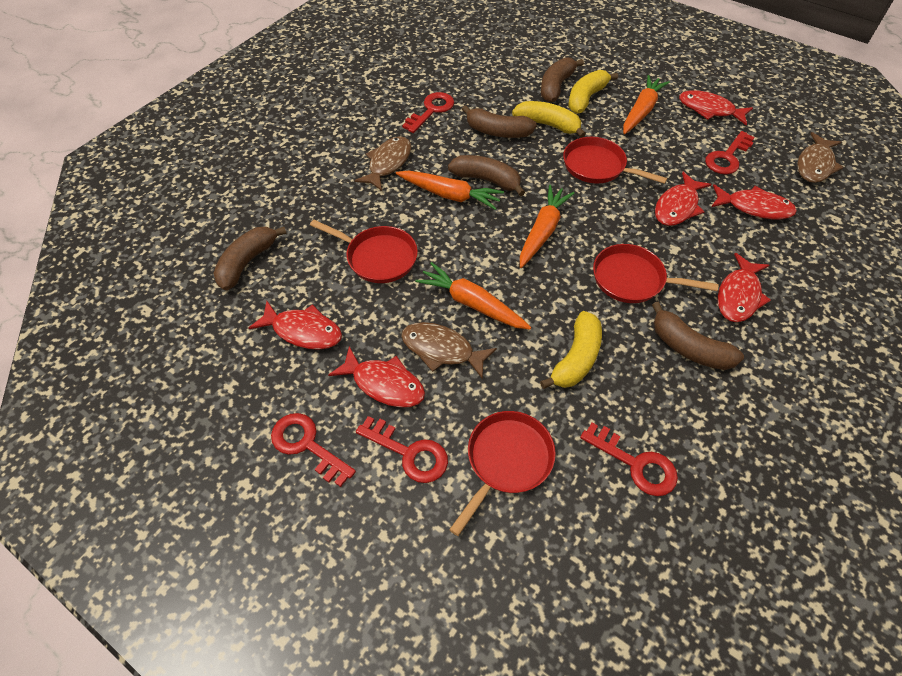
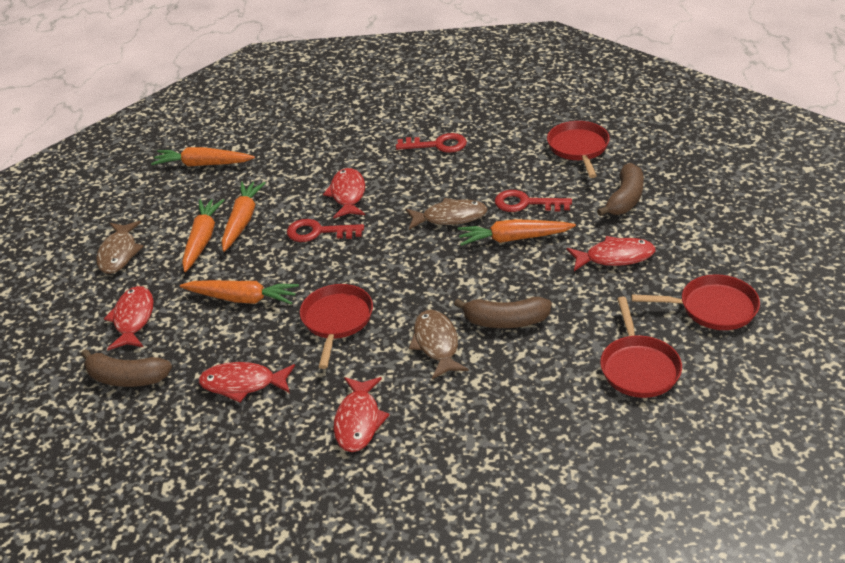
brown banana: [213,226,287,291] [448,155,525,196] [462,105,537,138] [541,57,584,103] [652,301,744,370] = 5 -> [81,349,172,387] [454,297,552,328] [597,163,644,216] = 3
orange carrot: [396,170,504,210] [415,262,531,330] [520,185,575,268] [623,75,670,134] = 4 -> [151,147,255,166] [180,280,299,305] [182,199,224,272] [222,182,266,252] [458,219,576,246] = 5
red fish: [248,301,342,350] [328,346,425,407] [655,172,712,226] [679,90,753,125] [711,184,797,219] [718,253,771,322] = 6 -> [104,286,154,350] [198,362,295,403] [323,168,365,219] [333,377,390,452] [566,236,656,271] = 5
red key: [271,413,356,487] [356,416,448,483] [402,92,454,133] [580,423,678,496] [705,131,755,175] = 5 -> [287,219,364,242] [396,133,467,153] [495,190,572,212] = 3
yellow banana: [512,101,586,138] [540,311,602,389] [568,70,618,114] = 3 -> none = 0

